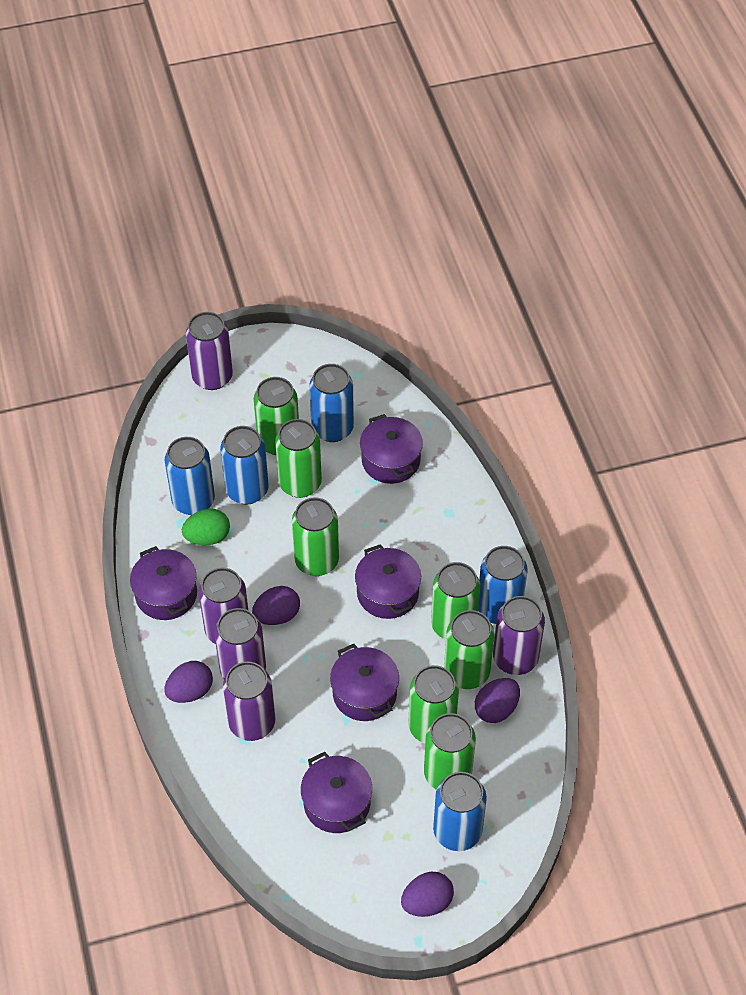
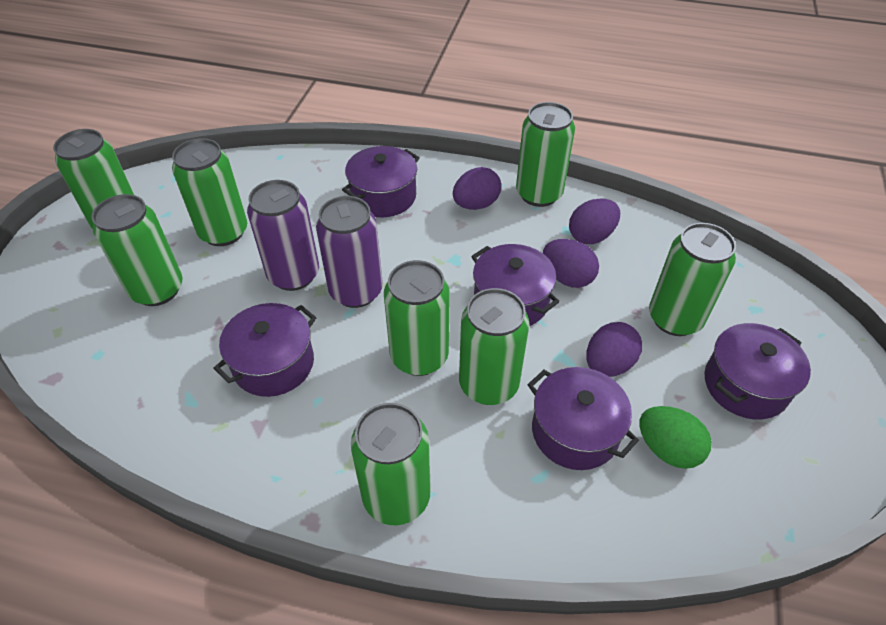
blue can: [165,437,215,515] [220,426,269,504] [309,364,354,442] [433,772,487,851] [478,546,528,624] = 5 -> none = 0
green can: [254,377,299,455] [275,419,322,498] [292,497,339,576] [408,665,459,743] [424,713,476,790] [431,562,480,640] [444,610,495,689] = 7 -> [53,129,134,229] [92,194,183,306] [172,138,247,246] [351,403,431,525] [384,260,450,376] [459,288,529,405] [516,102,575,207] [649,223,736,336] = 8
purple can: [186,312,233,390] [199,567,248,644] [214,608,266,679] [223,662,275,741] [493,596,545,675] = 5 -> [247,180,319,291] [316,196,383,308] = 2

